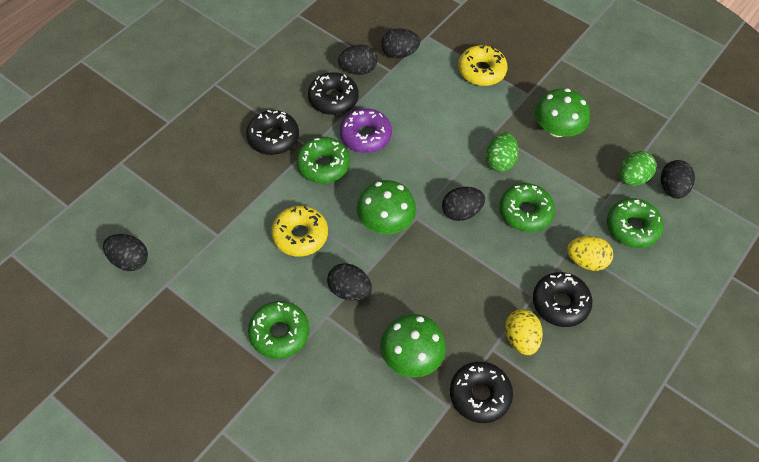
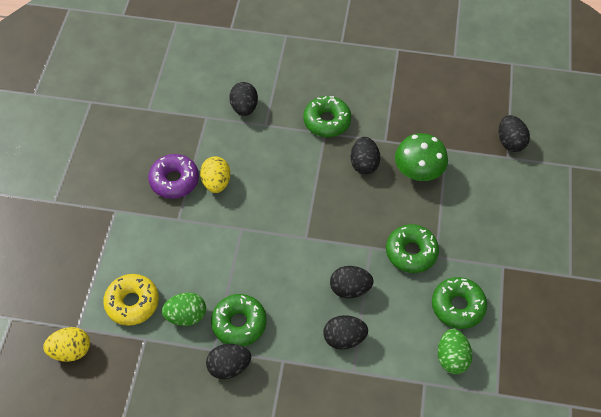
black donut: [246,110,299,155] [308,72,359,115] [450,362,513,423] [533,272,593,327] = 4 -> none = 0
green mushroom: [357,180,416,234] [380,314,446,377] [535,88,590,137] = 3 -> [395,133,448,181] = 1
yellow donut: [271,206,328,257] [458,45,507,86] = 2 -> [103,274,159,326] = 1

